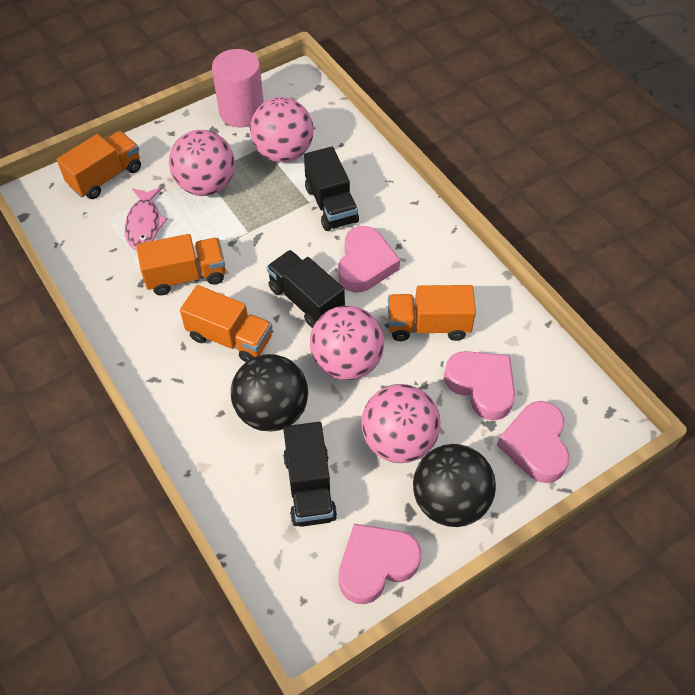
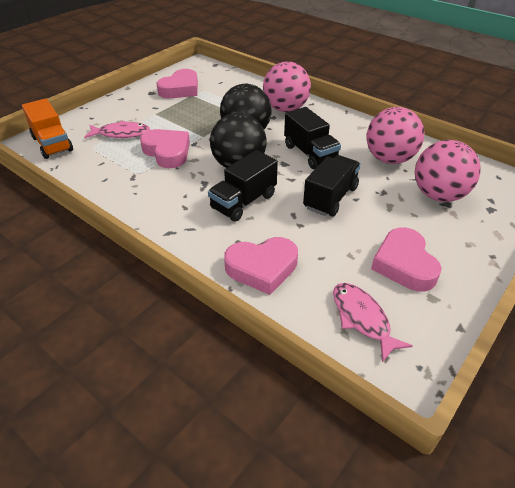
orange truck: [57,131,141,199] [136,234,225,296] [180,285,272,362] [388,285,476,341] = 4 -> [22,99,73,159] = 1
pink ball: [169,130,235,196] [250,97,314,162] [310,306,384,380] [361,384,441,463] = 4 -> [263,62,311,112] [367,107,424,164] [415,140,481,202] = 3
pink cylinder: [212,49,264,127] = 1 -> none = 0
pink fish: [125,188,168,250] = 1 -> [84,121,150,138] [333,283,413,362] = 2

